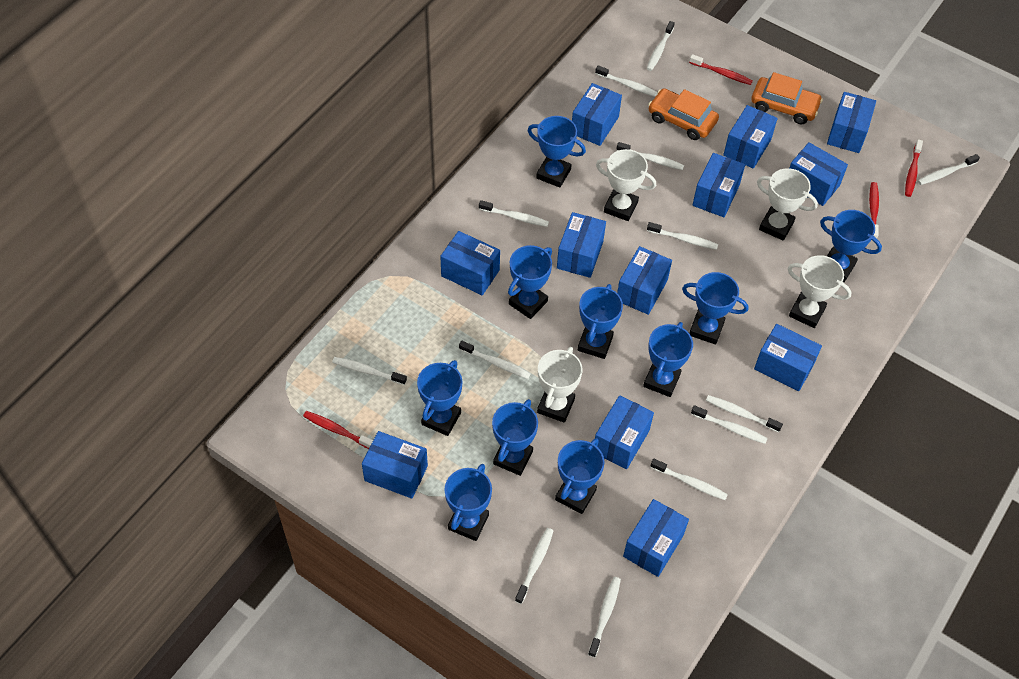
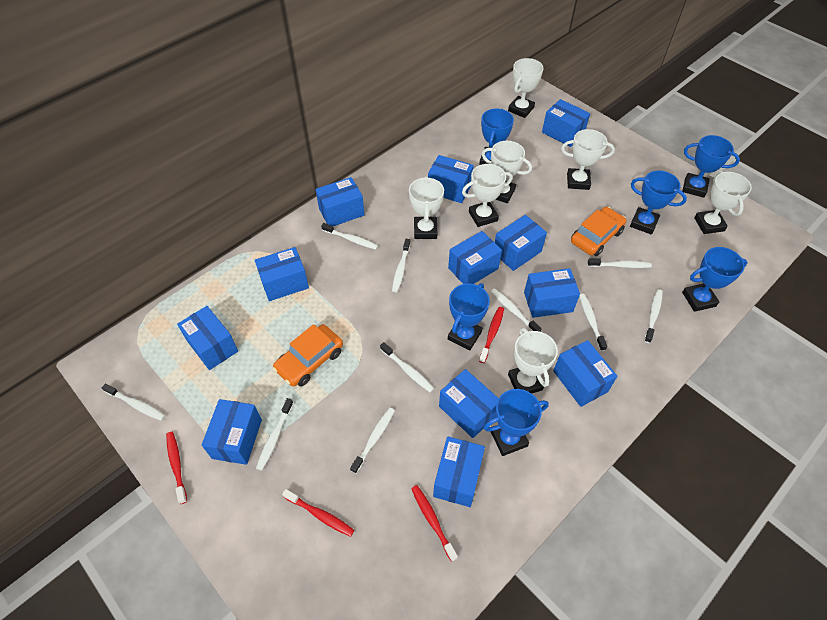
blue trophy: [417,360,462,436] [445,464,492,541] [492,399,538,476] [508,245,552,319] [527,116,586,188] [555,438,605,514] [578,284,623,359] [643,322,693,397] [682,272,748,345] [820,210,882,282] = 10 -> [448,283,490,350] [479,109,514,165] [484,389,549,456] [630,171,687,235] [682,135,740,198] [682,247,747,312] = 6
white toothbrush: [332,357,407,385] [459,341,531,379] [479,200,549,227] [515,528,553,604] [588,577,621,658] [595,65,657,97] [616,142,684,170] [647,21,675,71] [647,222,718,250] [650,459,728,500] [691,405,768,444] [706,395,783,432] [918,154,980,185] = 13 -> [102,384,166,421] [256,398,294,471] [321,223,378,250] [350,408,395,474] [380,342,434,393] [392,239,411,292] [491,288,542,332] [579,294,607,351] [587,258,652,268] [644,289,663,343] = 10
white trophy: [537,347,583,423] [596,149,656,221] [757,168,818,241] [788,255,852,328] = 4 -> [409,176,444,239] [462,164,512,227] [482,141,532,203] [508,58,544,118] [508,327,558,394] [561,129,615,190] [694,171,752,234] = 7

